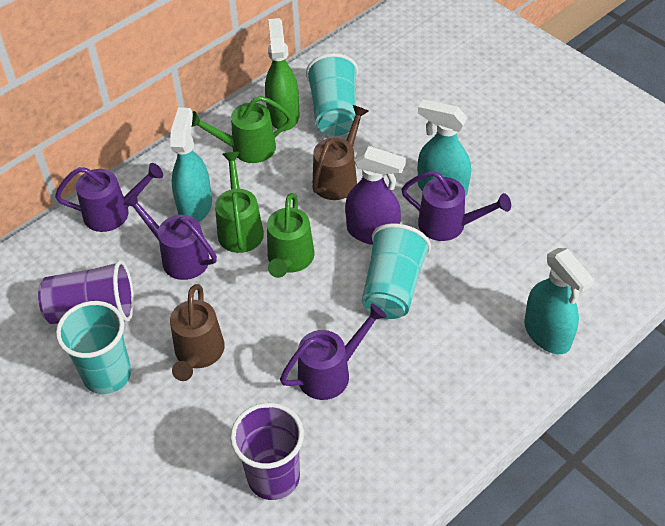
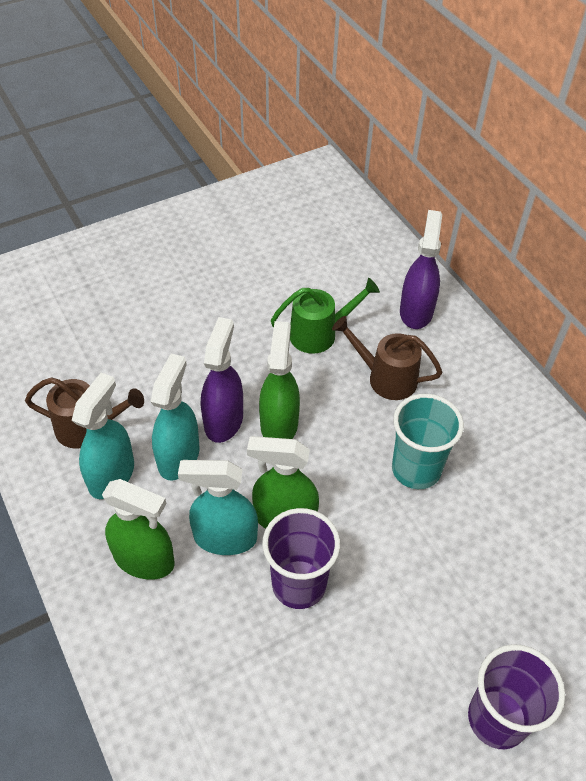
green spray bottle: [265,18,299,131] = 1 -> [102,479,175,580] [247,436,319,529] [259,321,300,439] = 3
green watering can: [192,96,292,163] [215,152,264,253] [267,193,314,278] = 3 -> [271,278,380,354] = 1
purple spray bottle: [345,146,406,245] = 1 -> [201,317,243,443] [400,210,442,329] = 2
purple watering can: [55,163,163,232] [123,192,217,280] [280,304,387,400] [401,171,511,241] = 4 -> none = 0
turquoise cup: [56,301,131,394] [306,53,358,136] [362,223,431,319] = 3 -> [392,394,464,489] = 1

